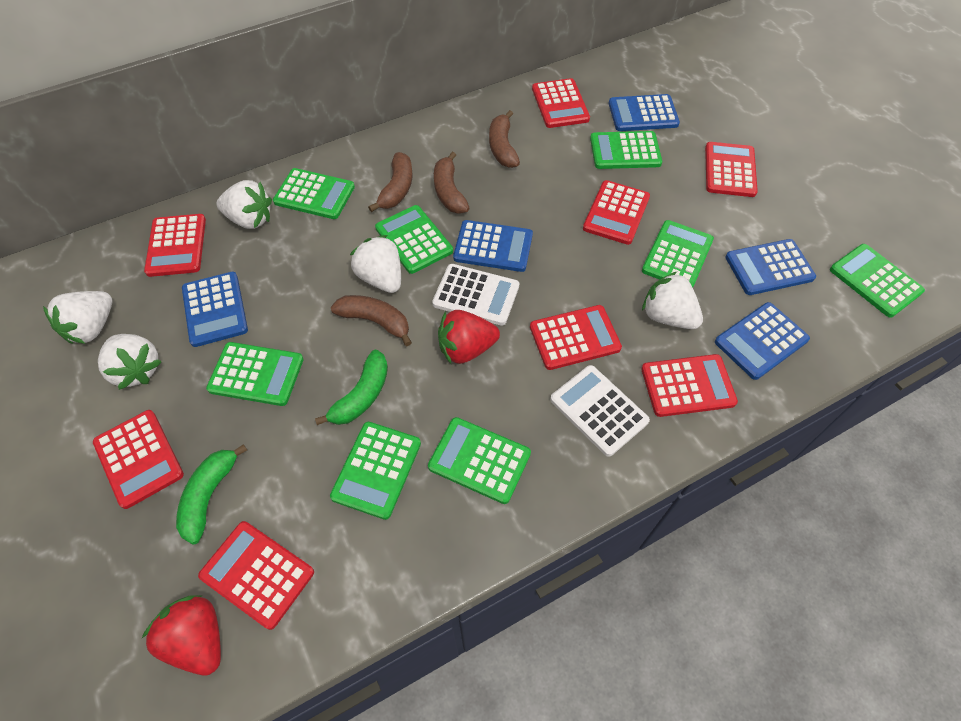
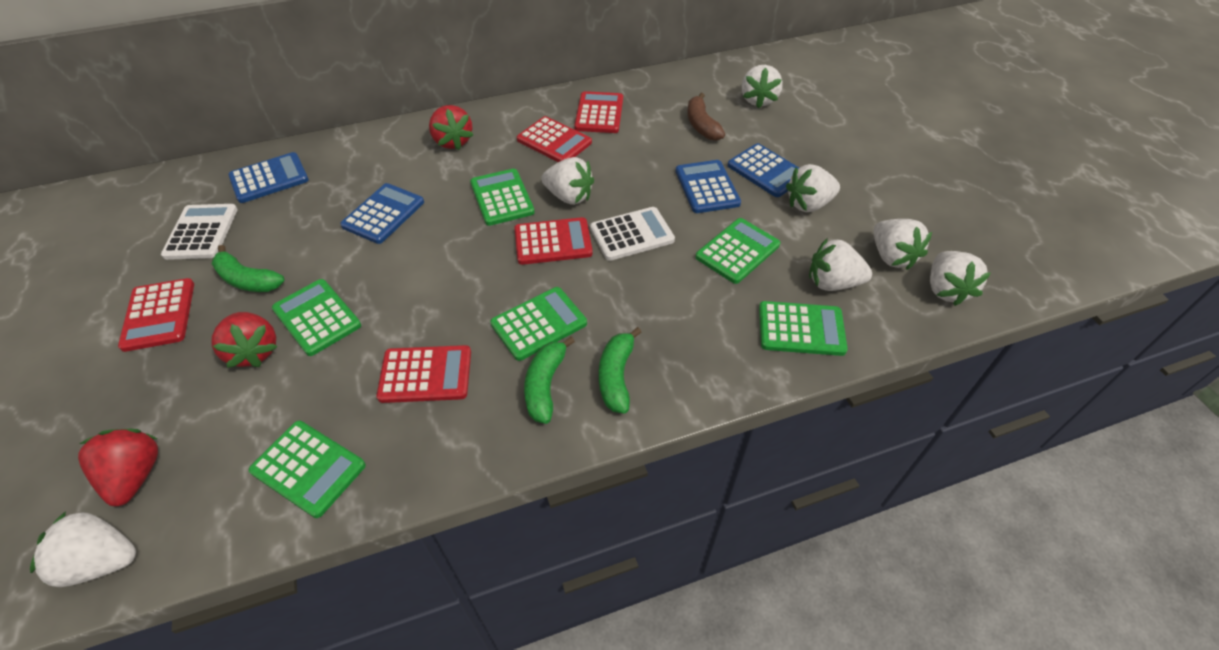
blue calculator: [182,272,248,347] [453,220,533,272] [609,94,680,131] [715,302,810,380] [725,239,816,295] = 5 -> [228,152,309,203] [340,183,424,244] [676,160,741,213] [727,143,799,197] = 4
brown banana: [331,295,412,346] [368,152,413,212] [434,152,469,214] [489,110,520,168] = 4 -> [687,93,725,141] = 1
green banana: [176,444,247,545] [315,350,388,425] = 2 -> [212,245,285,292] [524,336,575,424] [599,327,642,414] = 3
green calculator: [206,342,303,406] [273,168,355,219] [330,422,421,520] [375,205,453,274] [428,417,531,504] [590,131,662,169] [642,220,714,287] [830,244,925,318] = 8 -> [249,421,366,518] [272,279,361,356] [470,169,535,226] [490,287,587,361] [695,218,780,284] [759,301,848,356] = 6
red calculator: [93,410,184,509] [144,214,206,277] [198,521,314,630] [530,305,622,370] [532,78,590,128] [583,180,650,245] [641,354,738,417] [705,142,758,197] = 8 -> [118,278,194,352] [376,345,471,403] [514,217,593,265] [517,116,592,162] [574,91,623,133] = 5
red strawberry: [142,595,221,676] [438,310,500,364] = 2 -> [78,429,158,506] [212,312,278,368] [429,105,473,150] = 3
white strawberry: [43,291,112,344] [98,334,162,390] [216,180,272,229] [350,235,401,293] [642,271,703,329] = 5 -> [30,511,136,587] [541,157,594,205] [742,65,783,108] [786,164,840,212] [809,238,872,291] [873,219,932,270] [930,251,991,306] = 7

